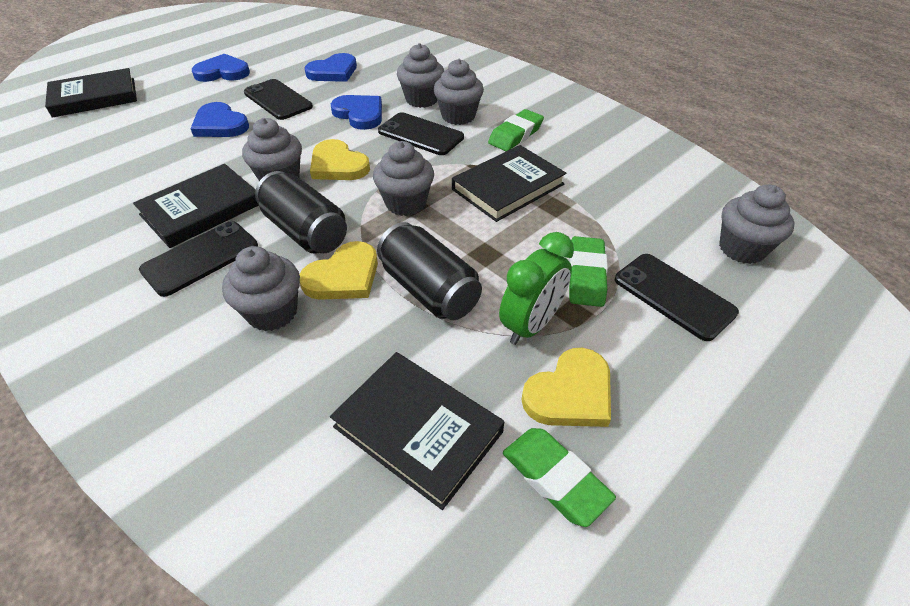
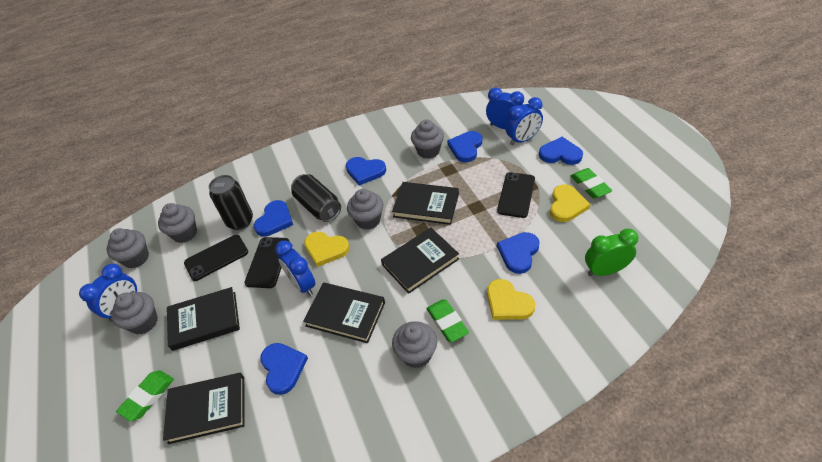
black book: [45,68,137,118] [133,164,259,248] [330,352,504,510] [452,145,566,222] = 4 -> [163,373,245,444] [167,287,240,351] [303,282,385,343] [381,228,459,294] [392,182,459,225] = 5
black phone: [139,221,258,297] [244,79,313,120] [378,112,464,155] [615,254,739,341] = 4 -> [184,234,248,281] [244,237,290,288] [497,172,535,218] = 3
blue clock: none = 0 -> [79,264,137,321] [275,241,316,296] [486,87,524,129] [505,97,543,145] = 4
blue heart: [191,102,249,137] [192,54,250,82] [305,53,357,82] [331,95,382,130] = 4 -> [254,200,293,237] [260,343,308,395] [346,157,386,185] [447,131,482,162] [497,232,540,274] [539,137,583,165] = 6

